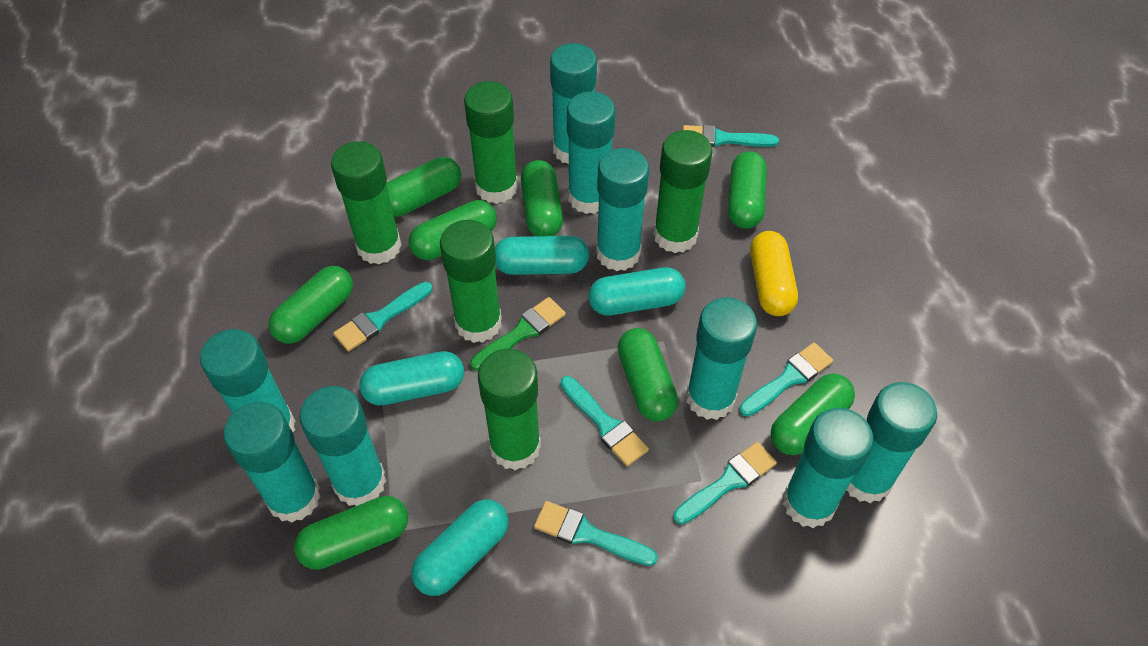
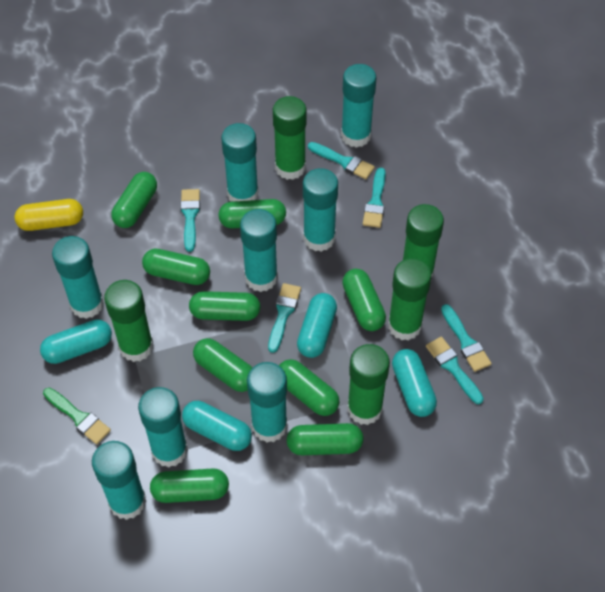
green capsule: [269,266,353,344] [294,496,408,570] [386,157,461,217] [409,200,497,260] [521,160,563,236] [617,328,678,421] [728,151,767,229] [771,374,855,455] = 8 -> [111,172,157,228] [142,249,210,285] [150,469,229,503] [189,291,260,321] [193,338,253,392] [218,199,286,228] [279,359,340,416] [286,423,363,455] [342,269,386,331] = 9
turquoise glue stick: [200,329,296,432] [223,402,321,523] [299,386,386,506] [550,43,597,164] [567,91,615,214] [596,148,649,271] [686,297,757,420] [783,408,874,528] [847,382,937,503] = 9 -> [52,236,104,319] [92,441,146,520] [138,387,188,467] [221,123,259,202] [240,209,278,292] [247,362,287,443] [303,168,338,252] [341,64,376,148] = 8

